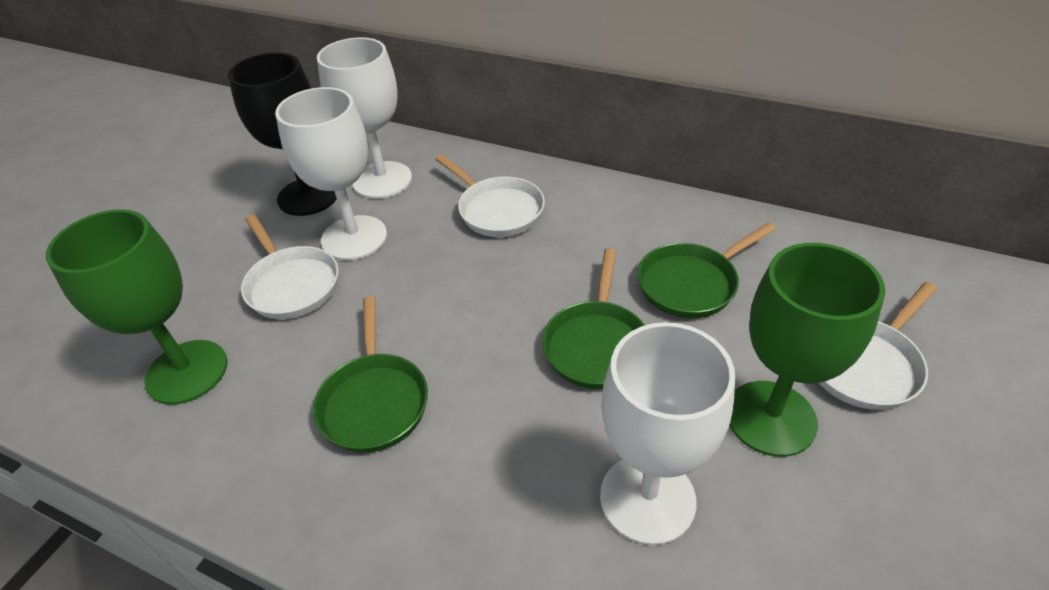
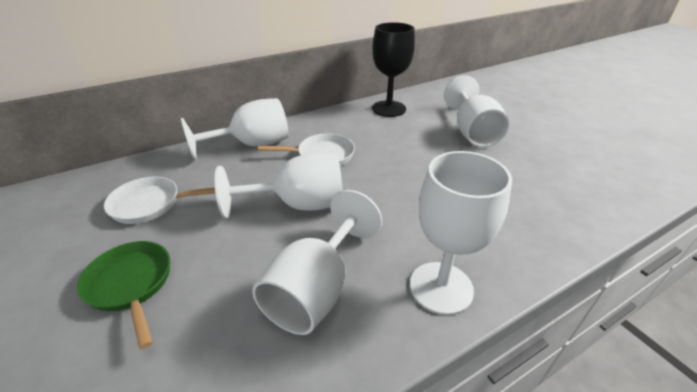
green goblet: [46,209,228,405] [729,243,886,457] = 2 -> none = 0
green pan: [313,296,428,453] [542,248,645,389] [637,223,776,318] = 3 -> [77,241,170,350] = 1
white goblet: [275,87,387,260] [317,37,412,199] [600,322,735,545] = 3 -> [181,98,288,161] [215,153,343,218] [252,190,382,335] [410,151,512,315] [444,75,509,147] = 5
white pan: [241,214,339,319] [435,154,545,237] [819,282,937,410] = 3 -> [104,177,215,224] [258,133,355,166] = 2

